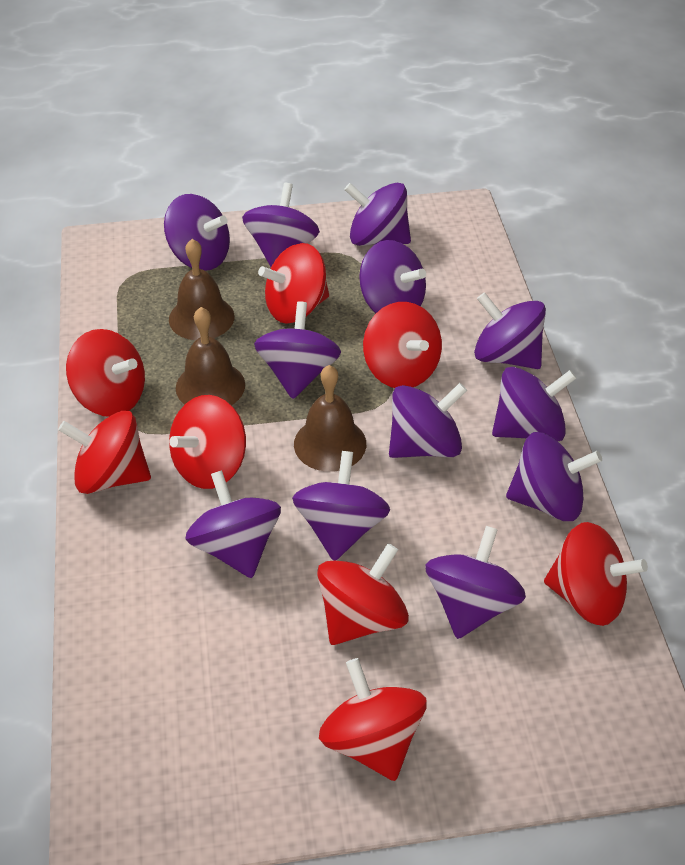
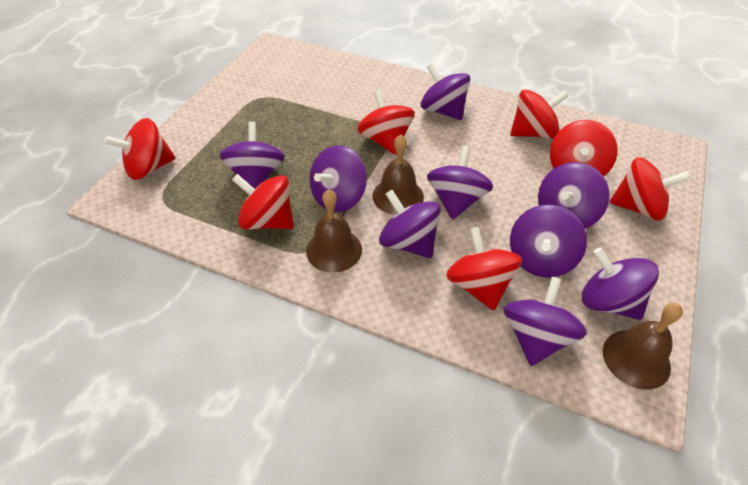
purple spinning top: [164,194,230,271] [185,470,281,578] [242,183,320,267] [254,301,341,399] [292,451,390,561] [344,183,411,246] [359,240,426,313] [389,383,467,458] [425,526,526,639] [474,292,546,369] [492,367,576,441] [506,432,602,521] = 12 -> [219,121,285,189] [309,145,367,212] [379,190,441,258] [420,63,470,120] [427,145,493,220] [504,277,587,366] [510,205,587,277] [538,162,610,229] [582,247,659,320] = 9
red spinning top: [58,411,151,494] [66,329,145,417] [169,395,246,489] [258,243,329,324] [317,543,409,645] [319,658,427,781] [363,302,442,388] [544,522,648,626] = 8 -> [104,118,176,180] [232,174,294,230] [357,89,415,155] [446,227,522,311] [510,89,569,139] [550,120,618,176] [610,157,690,221] = 7

